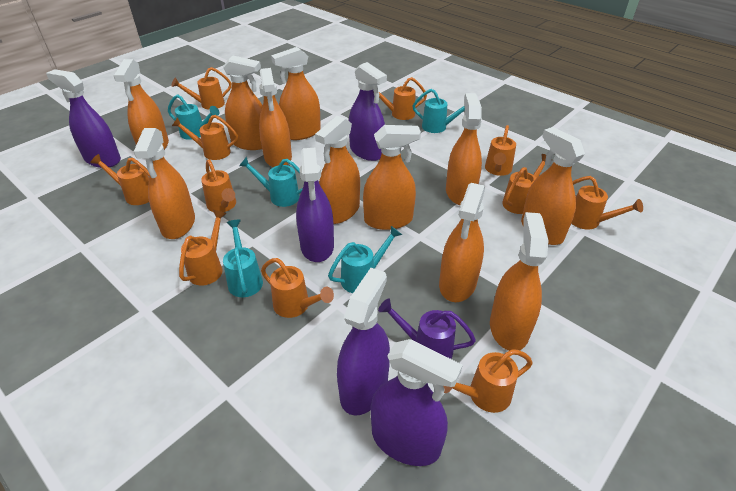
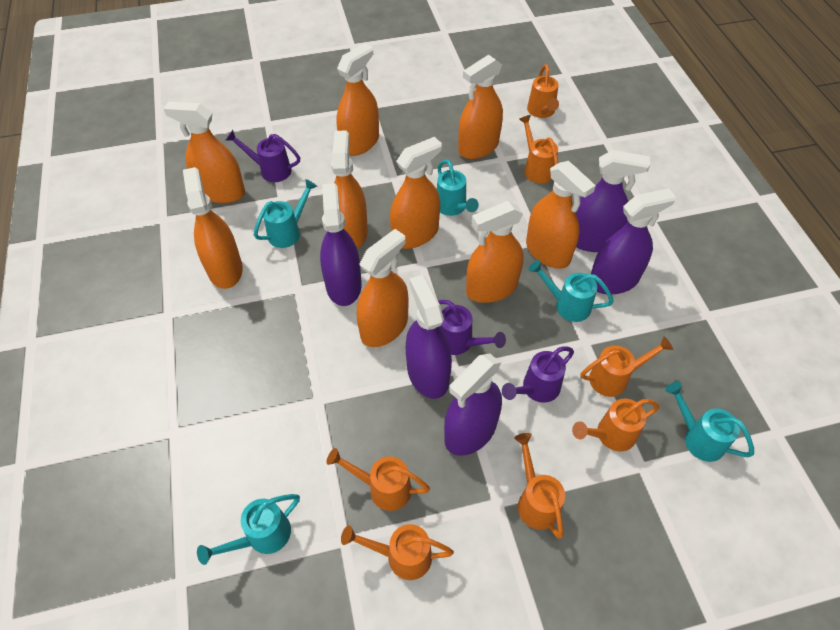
orange spray bottle: [114,59,169,150] [134,128,195,239] [223,56,263,150] [259,68,292,167] [271,47,321,140] [315,116,360,224] [363,125,421,230] [439,183,485,302] [446,93,482,205] [490,212,549,351] [521,127,585,245] = 11 -> [164,102,245,203] [183,167,243,289] [331,131,368,249] [336,43,379,156] [357,229,409,347] [390,137,442,249] [458,55,503,159] [466,201,523,303] [526,161,596,269] = 9
orange watering can: [90,154,150,205] [171,67,232,110] [172,115,238,160] [179,210,227,285] [201,159,236,212] [261,258,334,318] [373,77,427,120] [444,349,533,413] [485,125,516,176] [502,154,546,214] [571,176,643,230] = 11 -> [326,448,430,511] [341,524,454,580] [514,433,565,539] [519,115,558,183] [527,64,559,118] [572,399,659,451] [581,336,673,397] = 7
purple watering can: [378,299,476,359] = 1 -> [225,130,300,182] [438,300,506,355] [502,346,574,403] = 3

